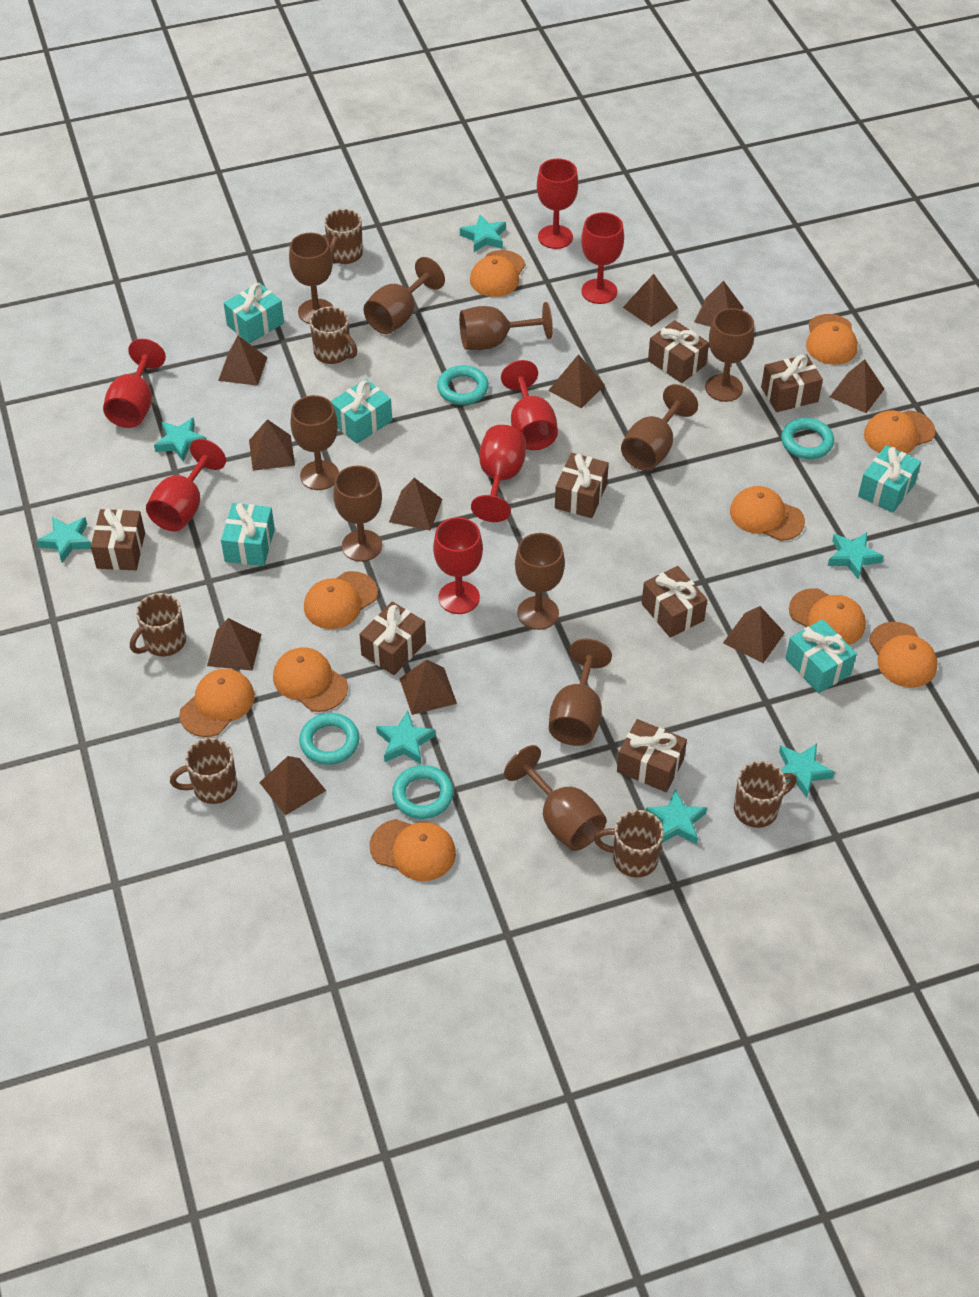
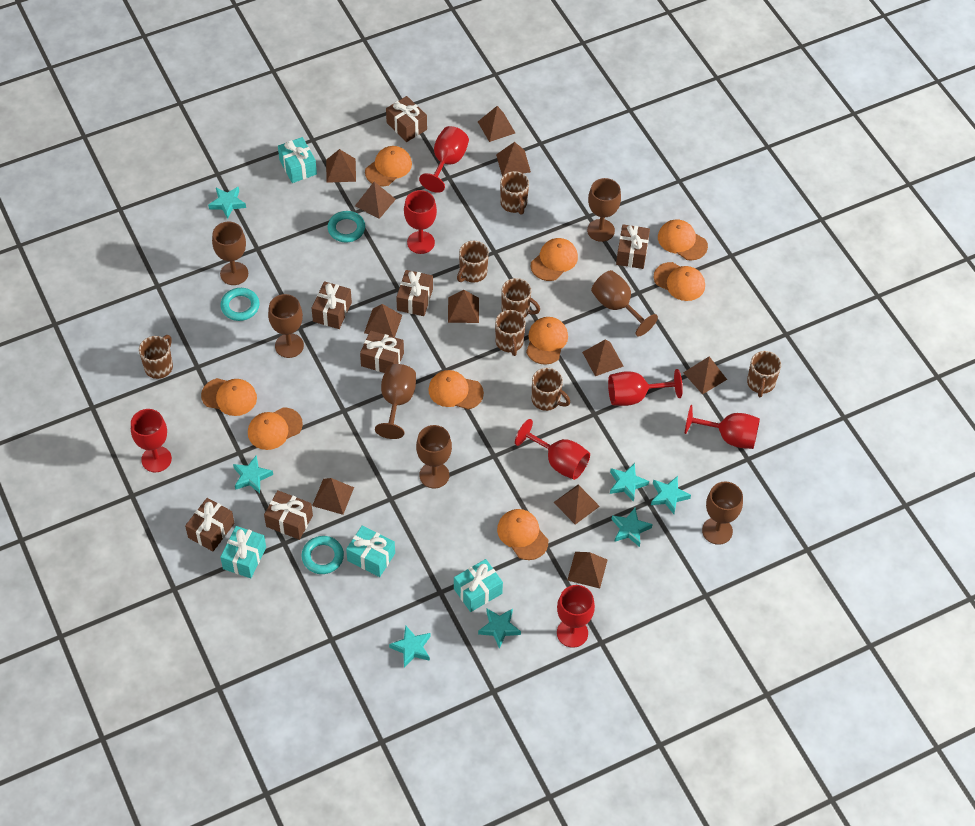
brown goblet: [289,233,333,324] [290,395,339,490] [333,466,382,562] [363,257,445,334] [459,302,553,350] [504,745,607,851] [515,533,565,630] [549,639,612,746] [621,384,698,471] [705,308,755,402] = 10 -> [212,222,248,285] [268,294,304,358] [375,364,416,439] [416,425,452,488] [587,178,621,242] [591,270,658,337] [702,482,743,545] = 7
brown mug: [130,593,186,656] [170,738,237,804] [310,307,357,364] [324,209,363,264] [594,810,664,878] [734,761,797,828] = 6 -> [139,335,173,379] [457,241,489,283] [495,310,526,356] [500,171,529,214] [501,278,540,318] [532,368,570,411] [747,351,781,397] = 7
orange cap: [179,669,255,737] [273,647,348,712] [304,571,378,629] [370,819,456,881] [470,250,525,297] [730,486,805,541] [789,588,866,645] [806,314,858,365] [864,410,936,454] [869,622,937,688] = 10 -> [201,378,257,416] [248,407,303,450] [365,146,412,186] [428,370,484,410] [497,509,548,560] [526,317,568,365] [531,238,578,281] [654,262,705,301] [658,219,708,260] = 9
turquoise gift: [221,503,275,566] [224,283,284,344] [330,379,392,444] [785,619,857,693] [858,445,921,513] = 5 -> [220,526,266,578] [278,137,317,183] [346,525,395,577] [454,559,503,612] = 4
turquoise ring: [299,713,360,765] [392,765,454,819] [437,365,489,405] [781,418,834,459] = 4 -> [221,288,259,321] [302,536,344,574] [328,211,365,242] = 3

